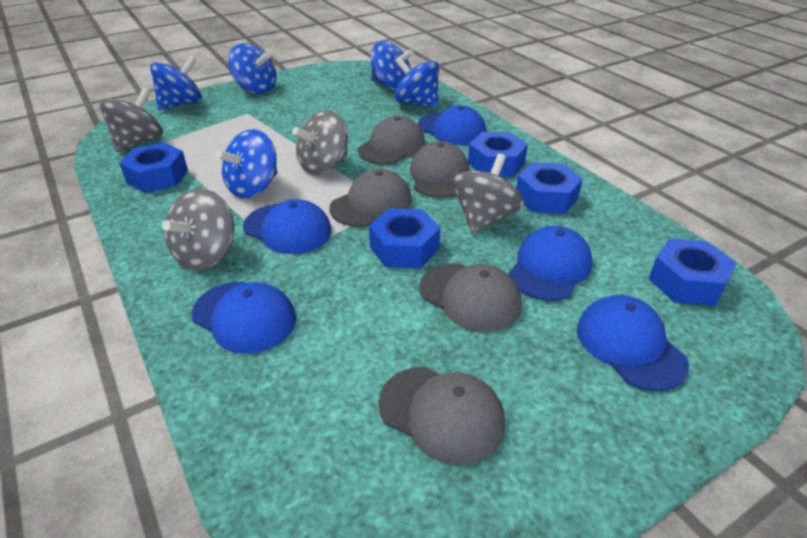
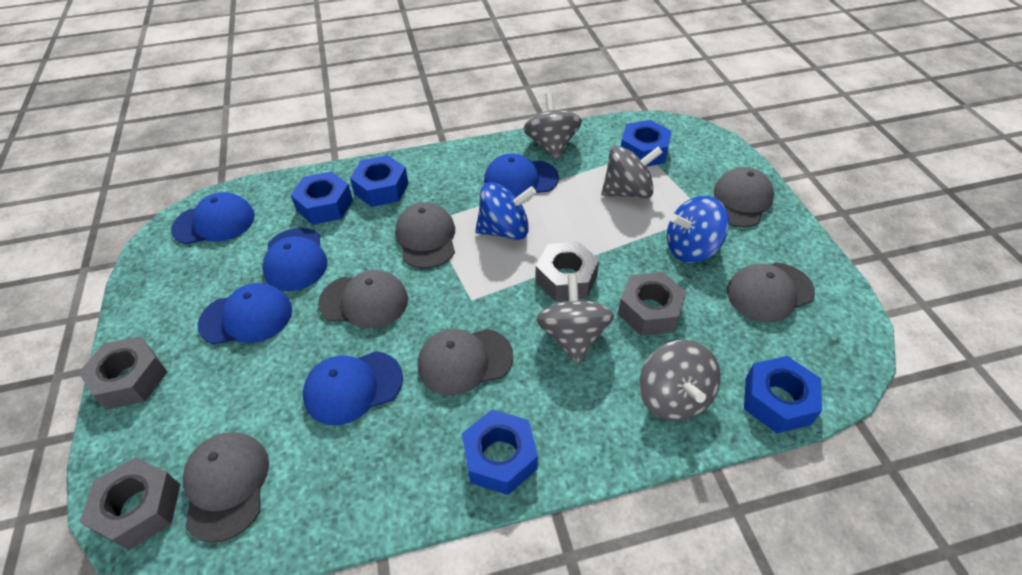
blue spinning top: [150,56,202,110] [216,129,277,198] [228,43,276,94] [371,41,414,91] [395,56,439,108] = 5 -> [475,182,536,240] [667,196,729,263] = 2
grey cap: [330,169,412,227] [358,116,425,165] [378,367,505,465] [410,141,469,198] [420,263,522,332] = 5 -> [183,432,269,543] [318,270,408,329] [395,202,455,269] [418,329,514,395] [713,167,774,227] [727,262,815,323] = 6
grey nut: none = 0 -> [79,336,167,410] [80,457,180,550] [535,241,599,301] [618,272,687,336] = 4

